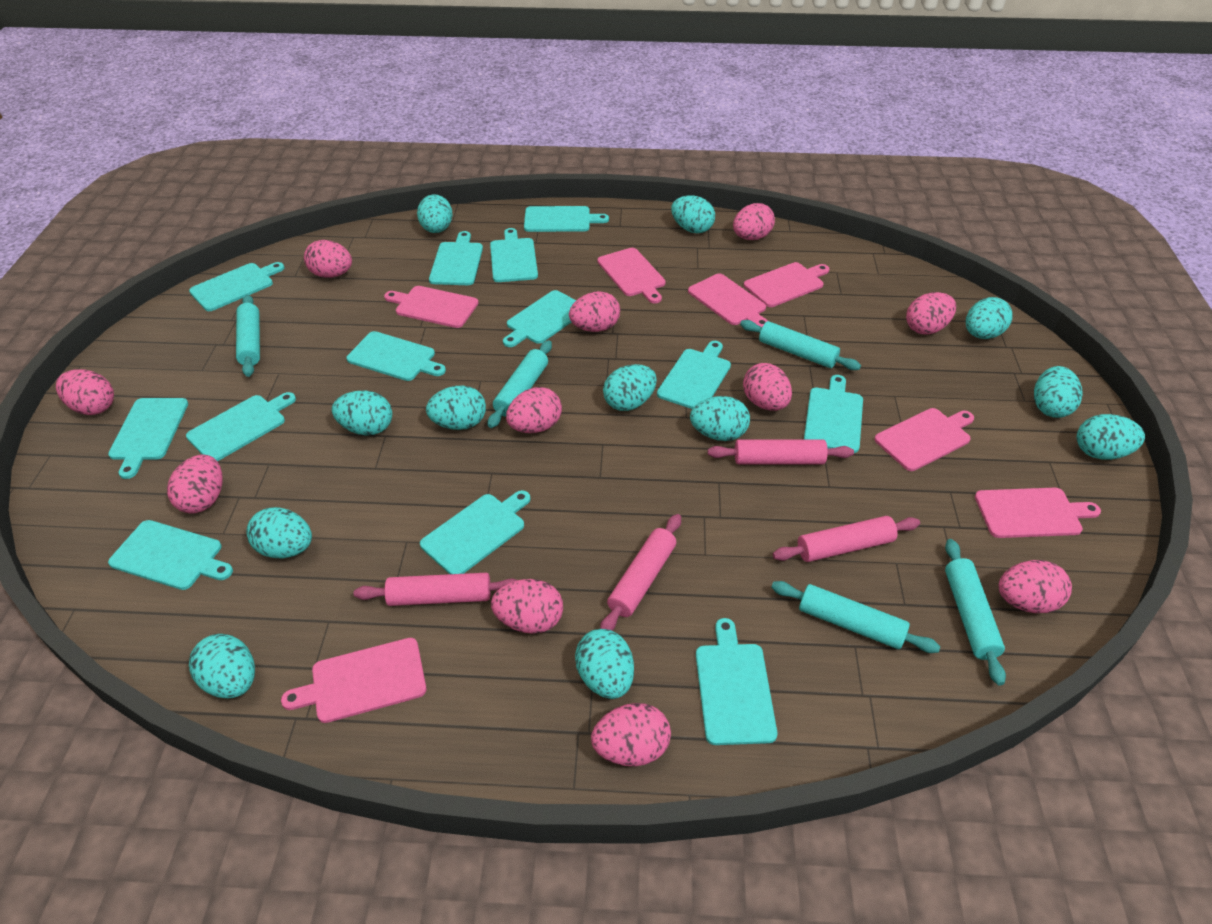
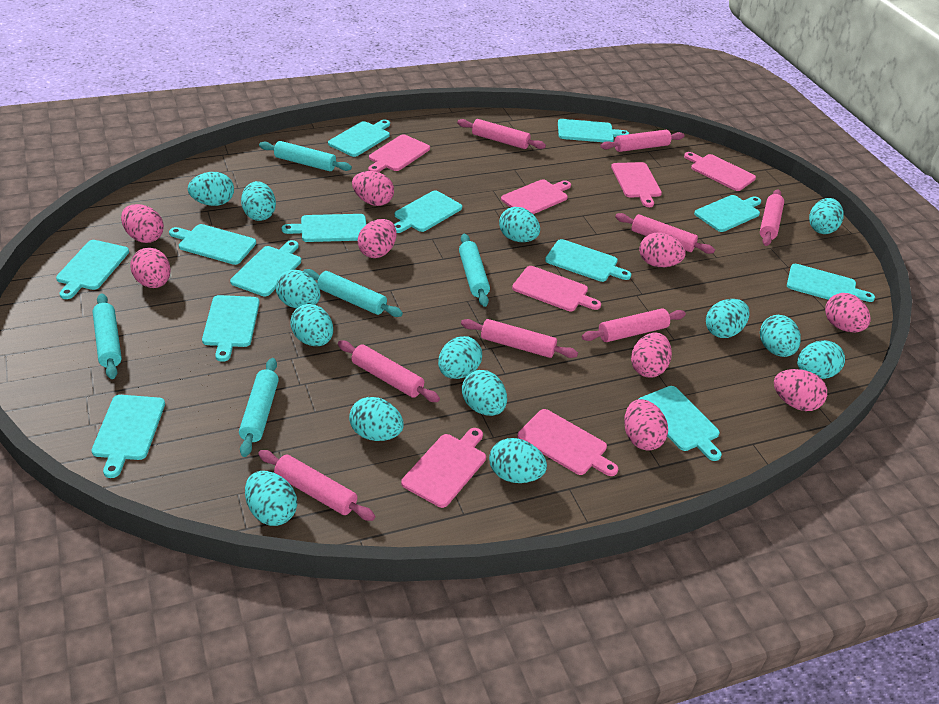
pink egg: [56,369,114,415] [167,454,223,514] [304,240,352,278] [491,579,563,634] [506,387,562,433] [569,291,620,332] [591,703,671,766] [733,203,775,240] [743,363,792,411] [906,292,956,335] [999,560,1072,613] = 11 -> [121,204,164,243] [130,248,171,288] [352,171,394,206] [358,219,396,258] [624,399,668,451] [631,333,672,378] [639,232,686,267] [774,369,827,411] [825,293,870,332] = 9
pink rolling pin: [354,573,517,606] [600,514,681,631] [708,440,854,464] [773,516,920,562] = 4 -> [258,450,375,521] [338,340,440,402] [457,119,546,149] [461,319,578,358] [582,309,686,342] [600,130,684,152] [615,213,715,254] [760,189,784,246] = 8
turquoise egg: [189,634,255,699] [247,507,312,558] [332,390,392,435] [417,194,453,233] [426,385,486,430] [575,629,634,699] [603,364,657,411] [671,195,715,233] [690,396,750,441] [966,297,1013,339] [1034,366,1083,418] [1077,414,1145,460] = 12 -> [188,172,234,206] [241,181,276,221] [245,471,297,526] [276,270,320,308] [290,304,333,346] [349,397,404,441] [438,336,482,379] [462,370,507,416] [489,438,547,483] [499,207,540,242] [706,299,750,338] [760,315,801,357] [797,340,845,379] [809,198,844,234] = 14

